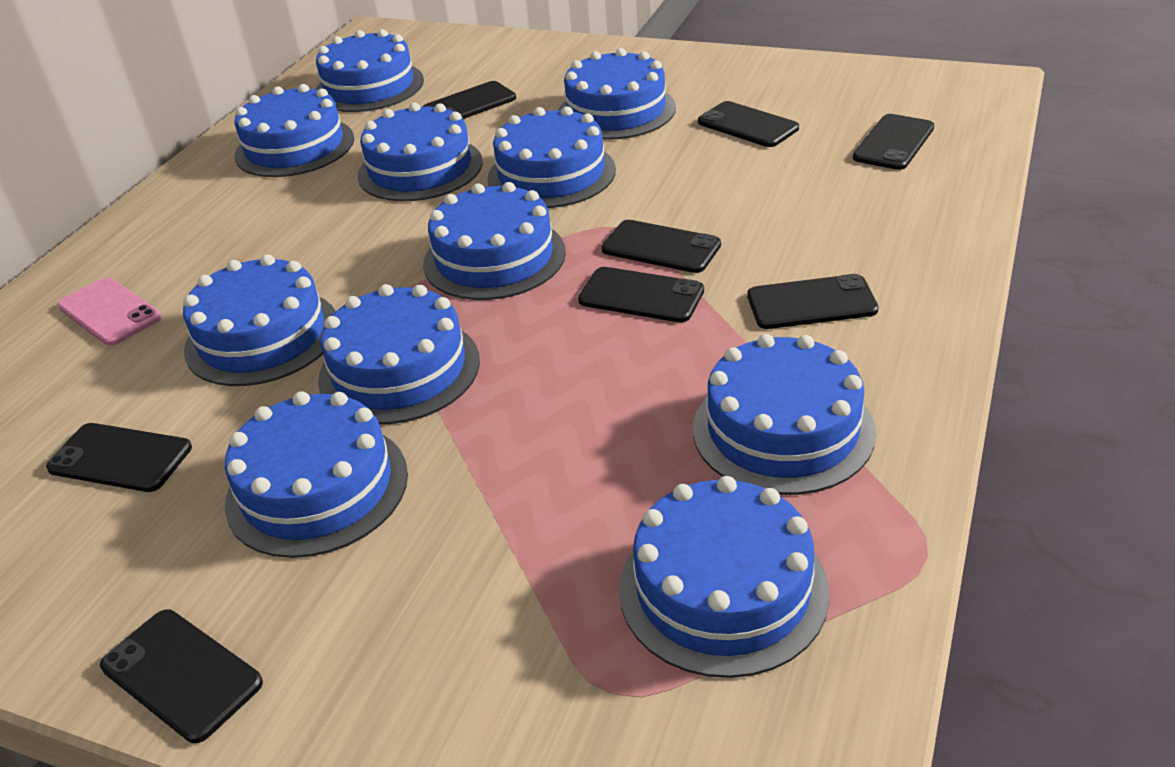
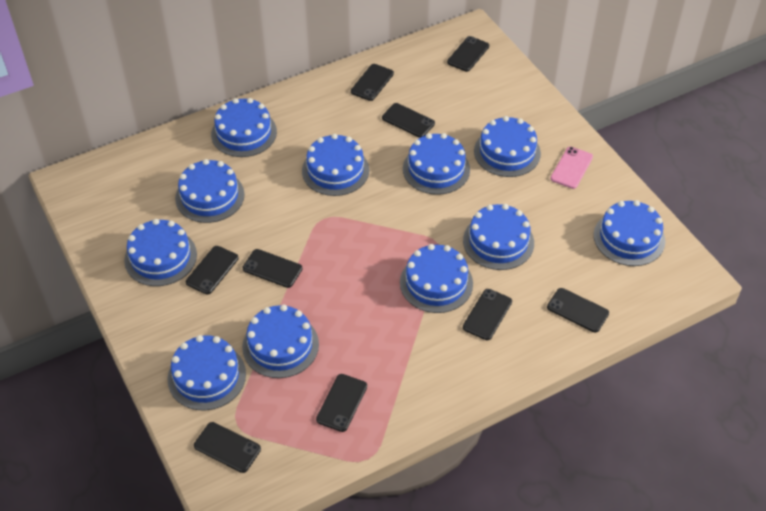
black phone: [46,423,192,492] [100,609,263,743] [423,81,516,119] [578,267,704,322] [602,220,721,273] [698,101,799,147] [748,274,879,329] [853,114,935,170] = 8 -> [186,246,239,294] [194,422,261,473] [242,249,302,288] [316,374,367,432] [351,64,394,101] [382,103,435,138] [447,36,489,72] [463,289,512,340] [547,288,609,332] = 9

